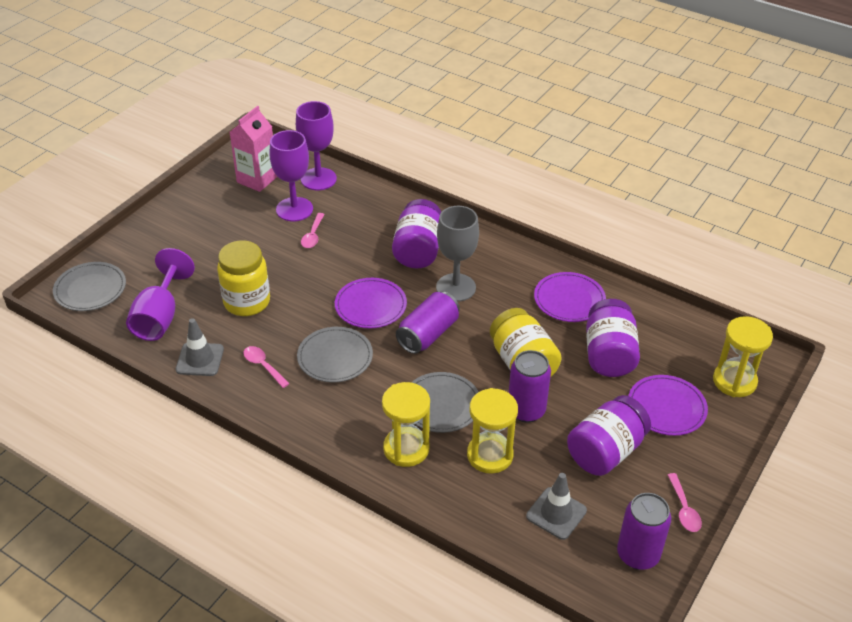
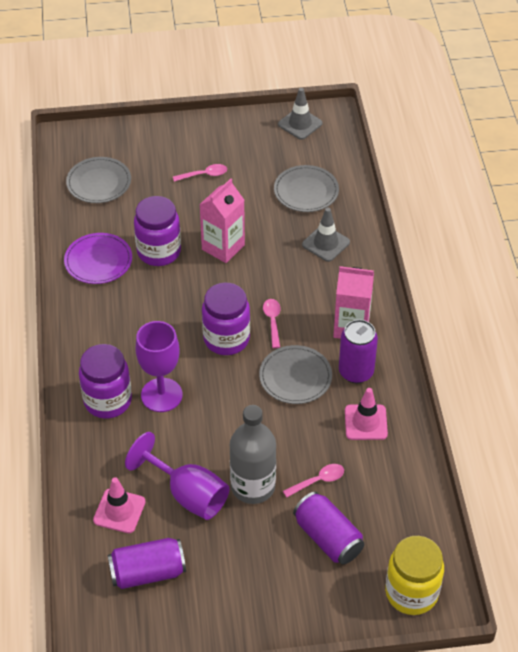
grey bottle: none = 0 -> [230,405,276,504] = 1
grey goblet: [436,206,479,302] = 1 -> none = 0
pink carton: [230,106,277,192] = 1 -> [199,179,245,263] [333,266,374,339] = 2
pink traffic cone: none = 0 -> [93,477,146,533] [345,388,388,440] = 2
purple goblet: [126,248,195,341] [270,130,313,221] [296,101,337,190] = 3 -> [125,432,230,520] [136,321,182,412] = 2
purple plate: [335,278,407,328] [534,272,606,322] [628,375,708,436] = 3 -> [64,233,132,284] = 1
yellow hourglass: [382,382,430,467] [467,388,518,474] [713,316,773,397] = 3 -> none = 0
yellow jar: [217,240,270,316] [490,308,561,376] = 2 -> [385,536,444,615] = 1

